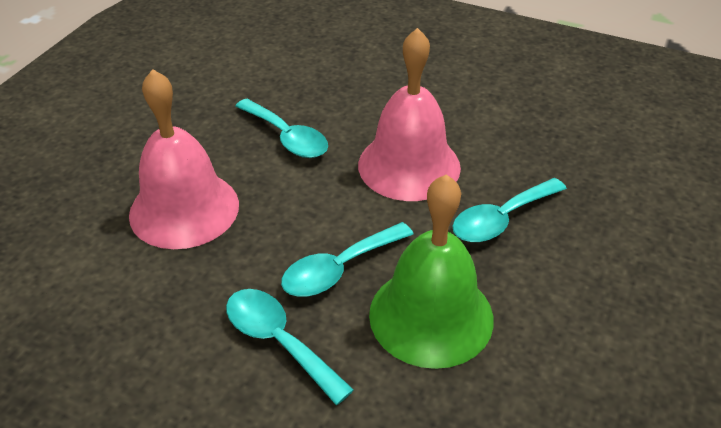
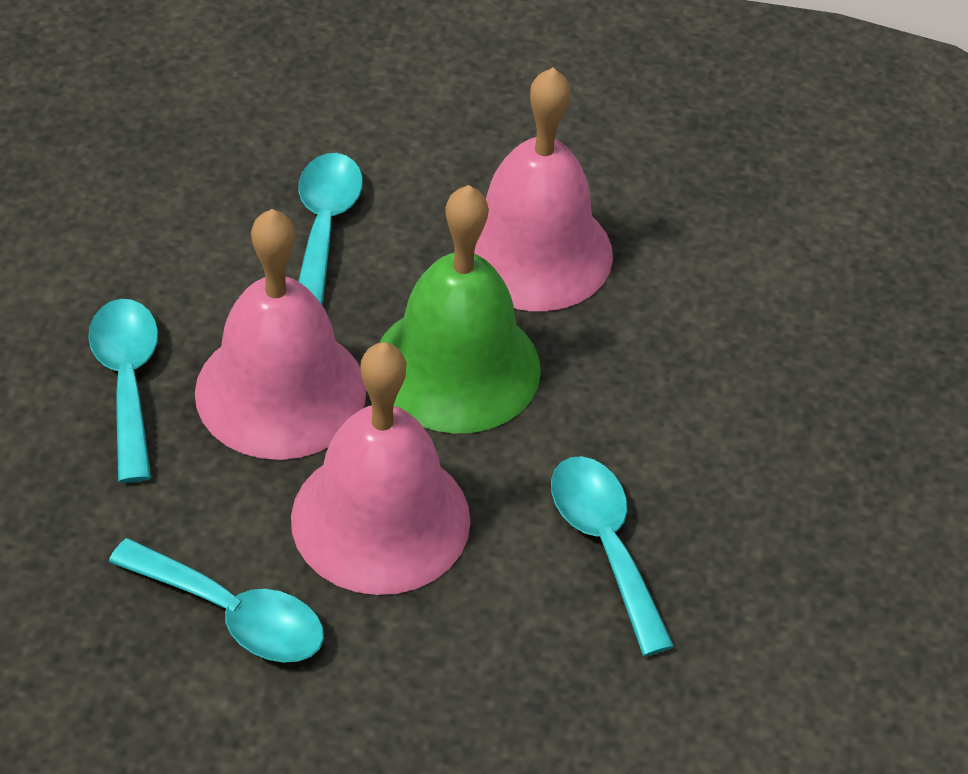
pink bell: [129,69,239,249] [358,28,461,201] = 2 -> [195,209,366,460] [291,342,470,595] [454,68,613,311] = 3

